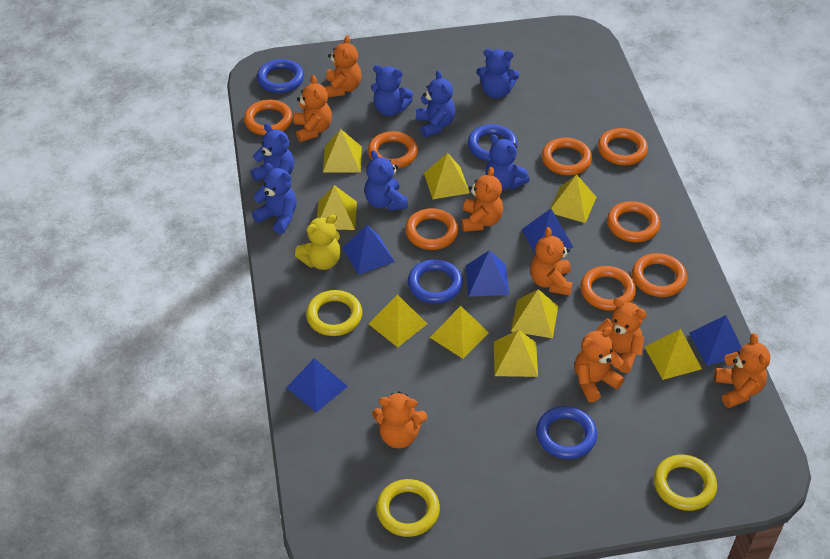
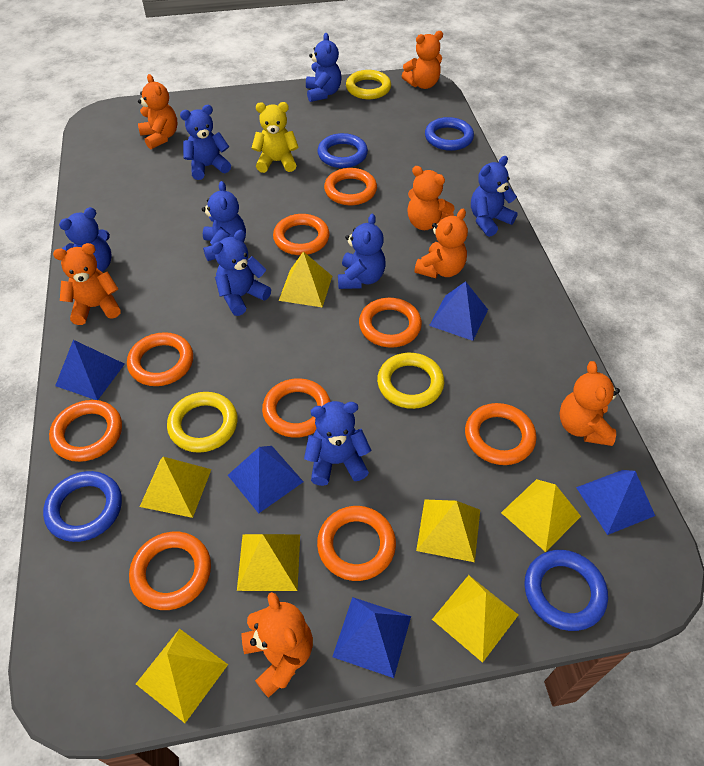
blue teddy bear: [251,123,294,181] [252,163,297,234] [364,150,408,211] [371,65,413,116] [416,70,455,138] [476,49,520,99] [485,135,529,190] = 7 -> [59,207,112,272] [180,105,231,180] [202,181,246,261] [211,230,271,316] [304,401,371,486] [306,33,341,102] [338,214,386,289] [471,156,517,237] = 8
orange ring: [244,100,293,135] [368,131,418,169] [405,208,458,250] [542,138,592,175] [581,266,636,311] [598,128,648,165] [607,201,660,242] [632,253,687,297] = 8 -> [49,400,122,462] [127,332,193,386] [129,532,211,610] [262,378,331,438] [273,214,330,255] [317,506,396,581] [324,168,377,205] [359,298,422,348] [465,403,537,465] = 9
orange teddy bear: [294,75,332,142] [325,35,362,98] [372,391,427,448] [461,167,503,232] [530,227,573,296] [575,327,625,402] [595,298,647,373] [714,333,771,408] = 8 -> [53,243,121,325] [138,74,178,149] [242,592,313,698] [402,31,443,89] [408,166,455,230] [414,209,468,278] [559,361,620,446] = 7
yellow pyramid: [317,185,357,230] [323,129,362,172] [369,294,427,347] [424,153,470,199] [430,306,489,359] [494,330,538,377] [511,289,558,338] [550,174,596,223] [645,329,702,380] = 9 -> [136,629,228,723] [140,457,212,518] [237,534,300,591] [279,252,332,308] [416,500,480,562] [432,575,518,663] [501,479,581,552] = 7

